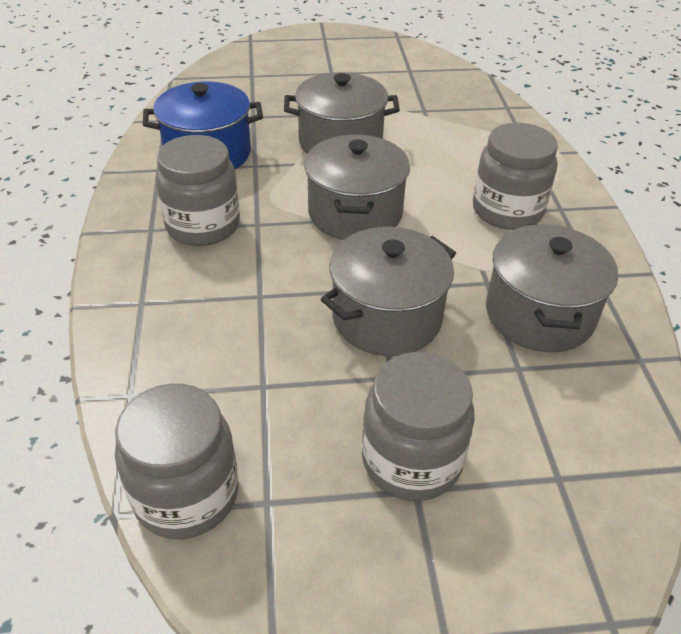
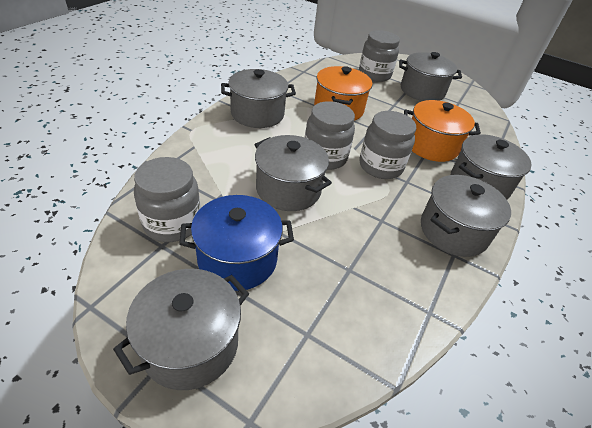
grey pot: [284,72,400,154] [305,135,410,240] [321,227,456,356] [486,224,618,352] = 4 -> [113,269,249,390] [221,69,296,128] [255,135,332,211] [399,52,462,101] [421,175,511,257] [451,134,532,199] = 6
orange pot: none = 0 -> [314,66,372,121] [404,100,481,162] = 2

